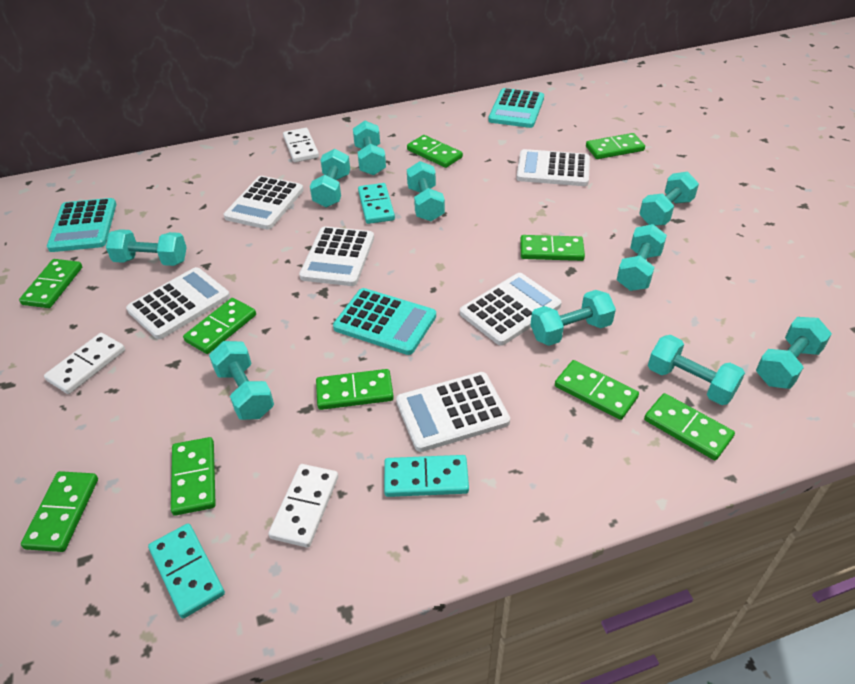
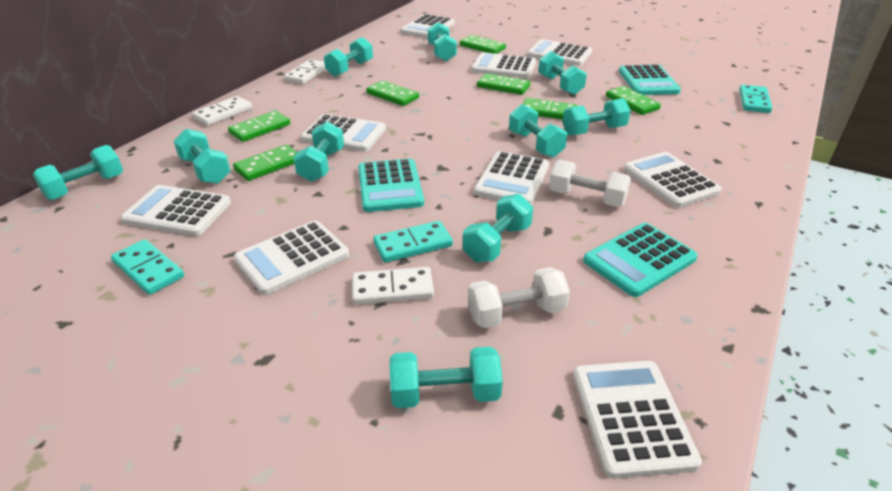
green domino: [19,259,82,308] [21,471,98,552] [171,437,216,516] [183,298,256,354] [316,369,394,410] [407,135,463,168] [520,235,585,261] [555,360,639,420] [586,133,645,159] [644,393,735,460] = 10 -> [228,111,290,142] [233,145,297,181] [366,80,419,106] [460,35,506,54] [477,73,530,95] [523,98,577,120] [606,86,661,115] = 7
white calculator: [126,267,230,339] [224,176,304,230] [299,226,374,286] [396,372,510,452] [460,273,561,346] [516,149,590,186] = 6 -> [121,185,231,236] [234,220,349,295] [301,114,386,152] [401,14,455,38] [471,52,536,78] [474,151,549,204] [527,39,592,66] [573,361,702,479] [624,152,722,208] = 9
white dumbbell: none = 0 -> [468,267,570,328] [549,159,631,207] = 2

